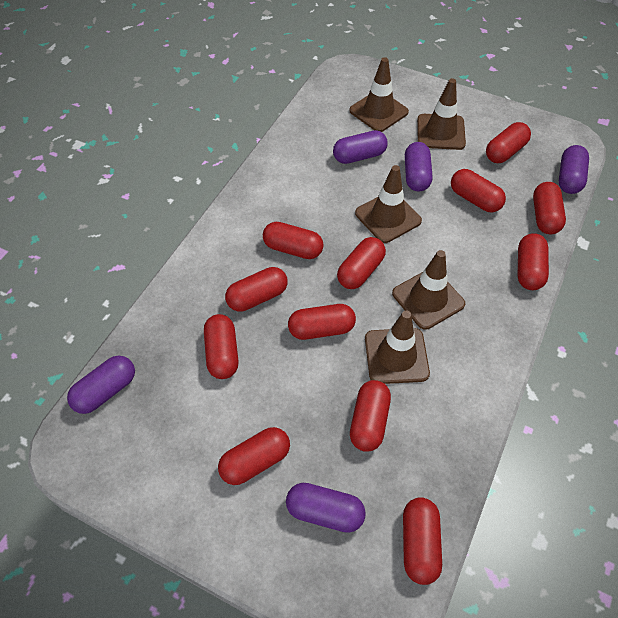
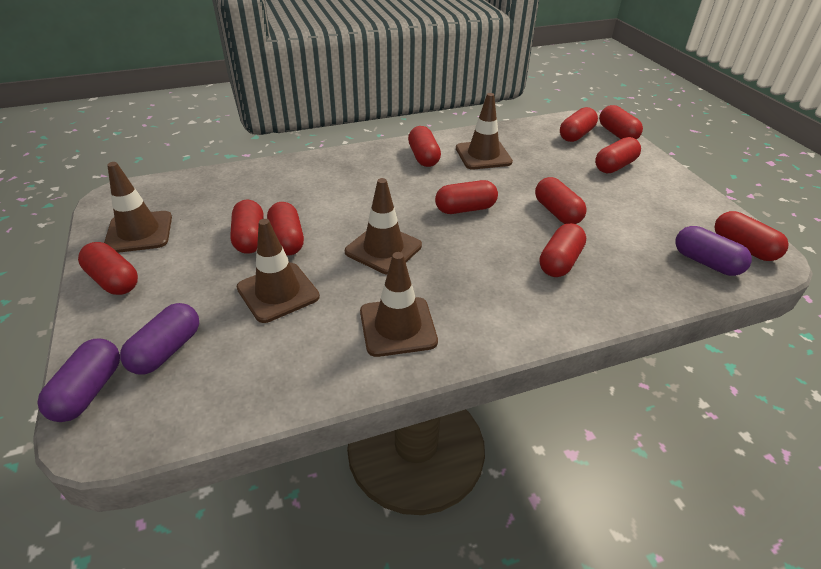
purple capsule: [67,356,135,414] [286,483,366,533] [333,130,388,164] [405,142,432,192] [559,145,589,194] = 5 -> [38,339,120,422] [120,303,199,374] [675,226,752,276] = 3
red capsule: [204,314,238,379] [218,427,290,485] [225,267,288,312] [263,222,324,259] [288,304,356,340] [337,237,386,289] [350,380,391,452] [403,497,442,585] [451,169,506,212] [486,122,531,163] [518,233,549,290] [533,182,566,234] = 12 -> [78,242,138,295] [230,200,264,254] [267,202,304,256] [408,126,441,167] [435,180,498,214] [535,177,587,224] [539,223,586,277] [560,107,598,142] [595,137,641,173] [599,105,643,140] [714,211,789,261] = 11

